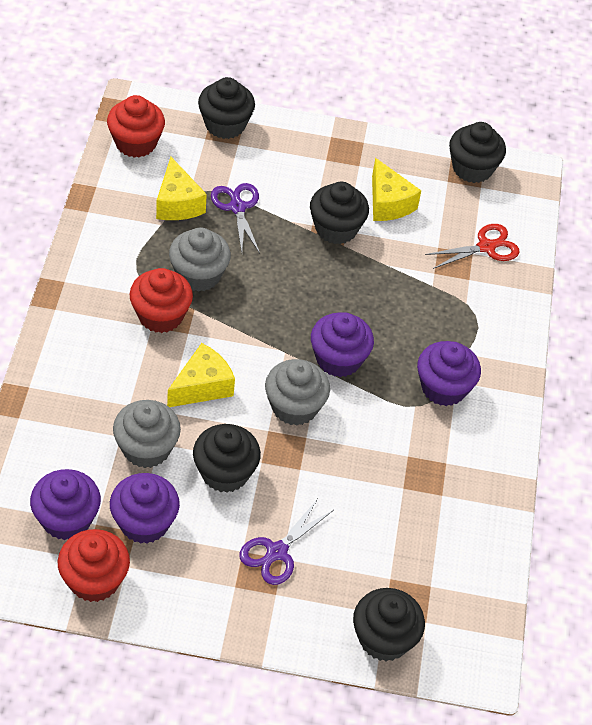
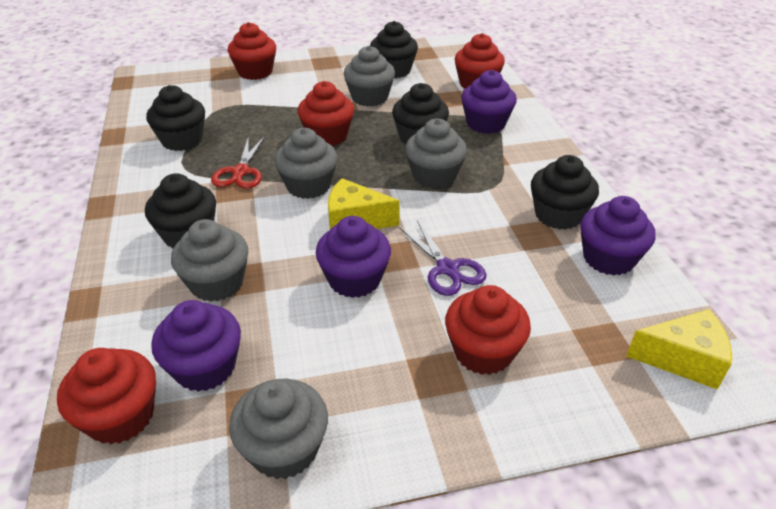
grey cupcake: [113,400,181,468] [169,227,231,292] [265,359,330,426] = 3 -> [171,219,248,302] [229,379,328,479] [274,128,338,199] [344,46,395,106] [405,119,467,188] = 5
purple scissors: [211,183,260,253] [239,499,334,585] = 2 -> [399,221,487,296] = 1
red cupcake: [58,529,130,602] [107,95,165,158] [129,268,193,333] = 3 -> [57,348,156,444] [228,22,276,80] [298,81,354,146] [445,285,531,375] [455,33,505,89] = 5
yellow cheese: [156,157,207,220] [167,343,235,407] [372,158,421,221] = 3 -> [328,178,400,229] [626,309,732,390] = 2

